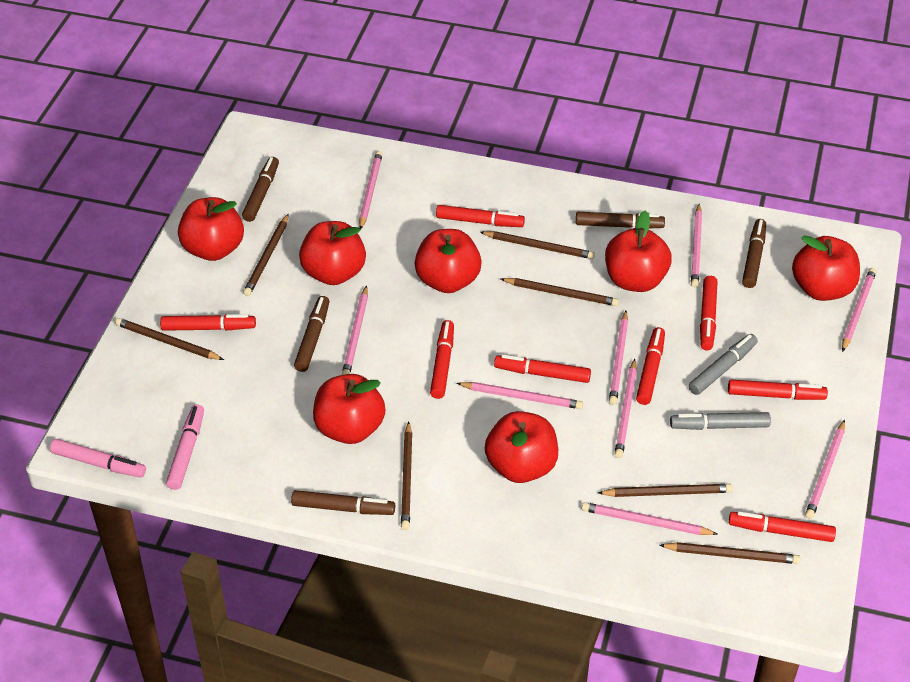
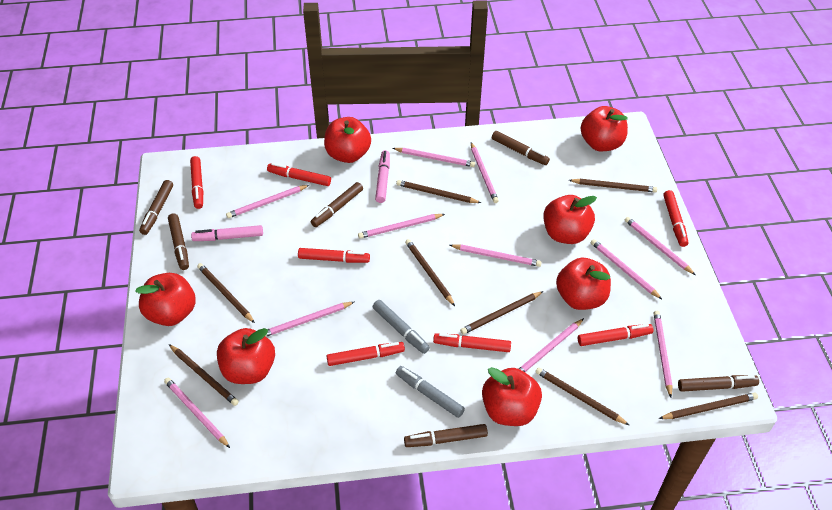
brown marker: [242,157,279,222] [291,490,395,515] [294,296,330,372] [576,212,665,228] [742,219,766,288] = 5 -> [139,180,173,235] [168,213,189,270] [311,182,363,227] [404,424,488,447] [492,131,550,165] [678,375,759,392] = 6
brown pencil: [115,318,224,360] [243,214,289,296] [401,421,412,530] [480,231,595,259] [501,278,619,306] [598,484,733,497] [659,542,800,564] = 7 -> [169,344,239,406] [197,263,255,323] [396,180,481,203] [405,239,455,306] [460,291,544,334] [535,367,629,425] [569,179,657,193] [659,393,758,419] = 8
pink pencil: [342,285,368,375] [359,151,383,230] [457,382,583,409] [582,502,717,535] [609,311,628,405] [615,359,637,458] [691,204,702,287] [805,420,845,519] [842,268,876,352] = 9 -> [164,377,230,448] [226,185,309,218] [265,302,354,336] [358,214,445,239] [393,148,475,167] [450,244,542,267] [471,142,499,203] [519,318,584,372] [591,239,662,299] [625,217,695,275] [654,311,673,397] = 11
red marker: [160,314,256,331] [430,320,454,399] [436,205,525,227] [494,355,591,383] [636,327,665,405] [700,276,717,350] [728,380,828,400] [729,511,836,542] = 8 -> [190,156,203,209] [267,163,331,186] [298,248,370,263] [327,342,405,366] [433,333,511,352] [578,324,653,346] [663,190,689,247] = 7

